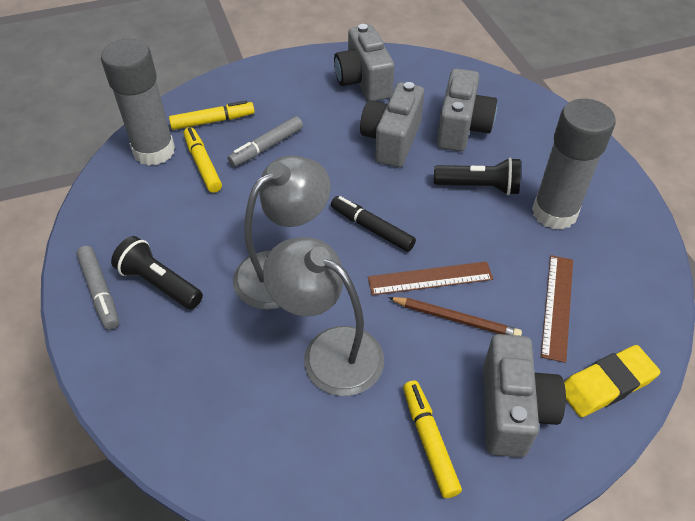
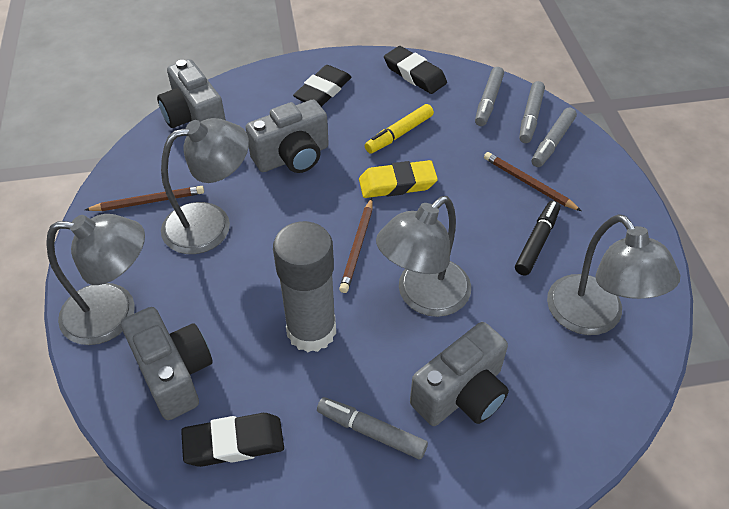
black eraser: none = 0 -> [181,413,284,467] [293,65,352,107] [384,46,447,94] = 3
black flashlight: [111,236,203,309] [434,158,521,195] = 2 -> none = 0
brown pencil: [388,297,522,336] = 1 -> [85,186,204,211] [339,198,373,293] [484,152,581,211] = 3
brown ruler: [368,261,493,295] [541,255,573,363] = 2 -> none = 0
grey glue stick: [101,39,175,166] [532,99,616,230] = 2 -> [273,221,336,352] = 1
grey lamp: [233,156,331,310] [263,237,384,396] = 2 -> [46,214,145,345] [161,118,249,254] [376,196,471,317] [547,214,680,335] = 4
grey marker: [76,246,119,330] [228,116,303,167] = 2 -> [317,397,428,460] [475,67,504,126] [519,81,545,143] [531,107,577,167] = 4
yellow marker: [169,101,255,130] [184,127,222,193] [403,381,462,498] = 3 -> [365,104,434,153] = 1

